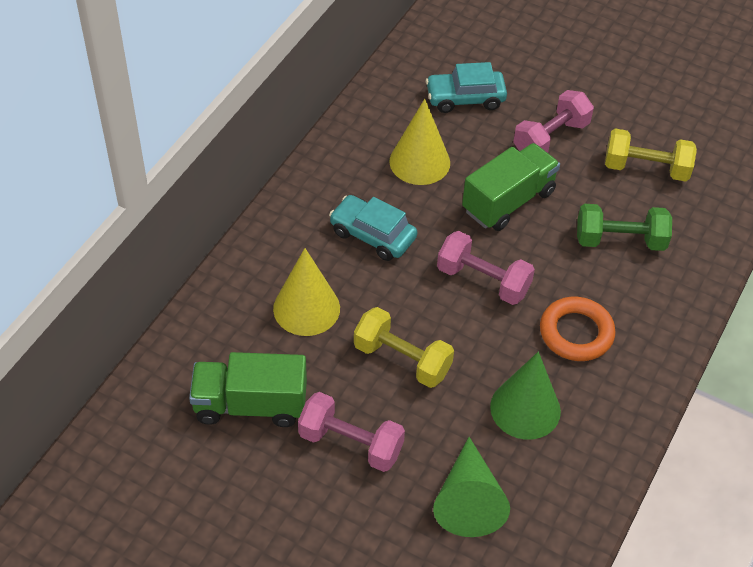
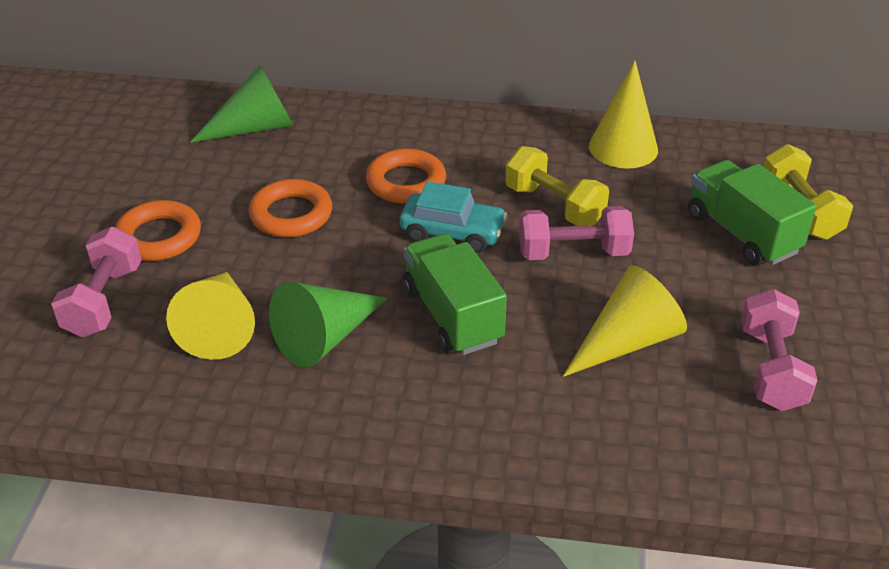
green dumbbell: [577,204,672,251] = 1 -> none = 0
orange ring: [540,297,616,361] = 1 -> [115,200,201,261] [248,179,332,237] [366,149,446,204] = 3
turquoise car: [329,195,417,261] [426,62,507,113] = 2 -> [400,181,507,253] = 1
yellow cone: [273,248,340,336] [389,99,450,185] = 2 -> [166,272,255,360] [563,265,687,377] [589,61,658,169] = 3

